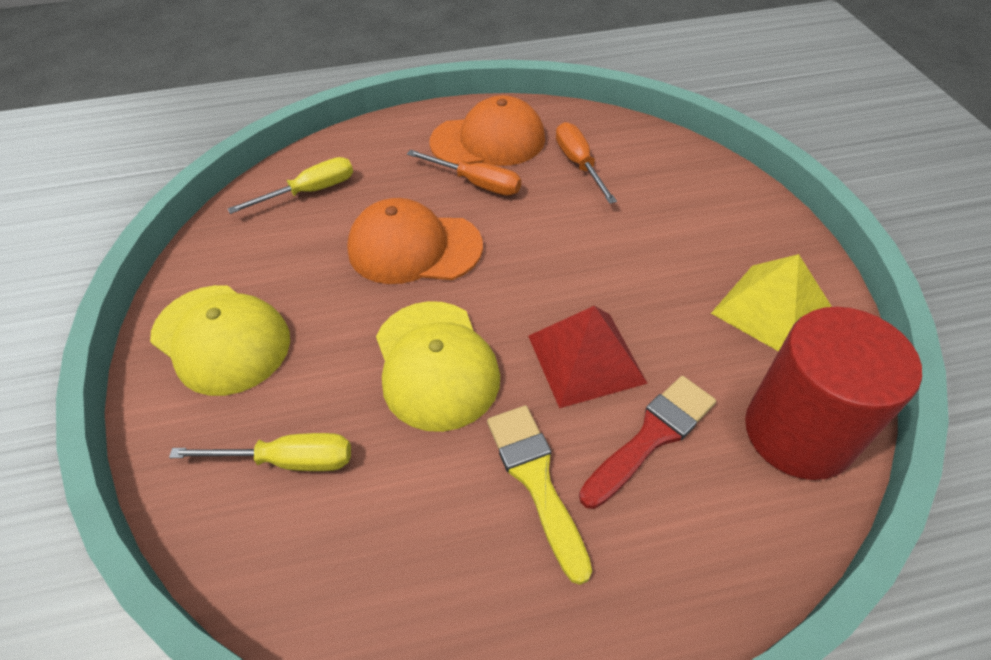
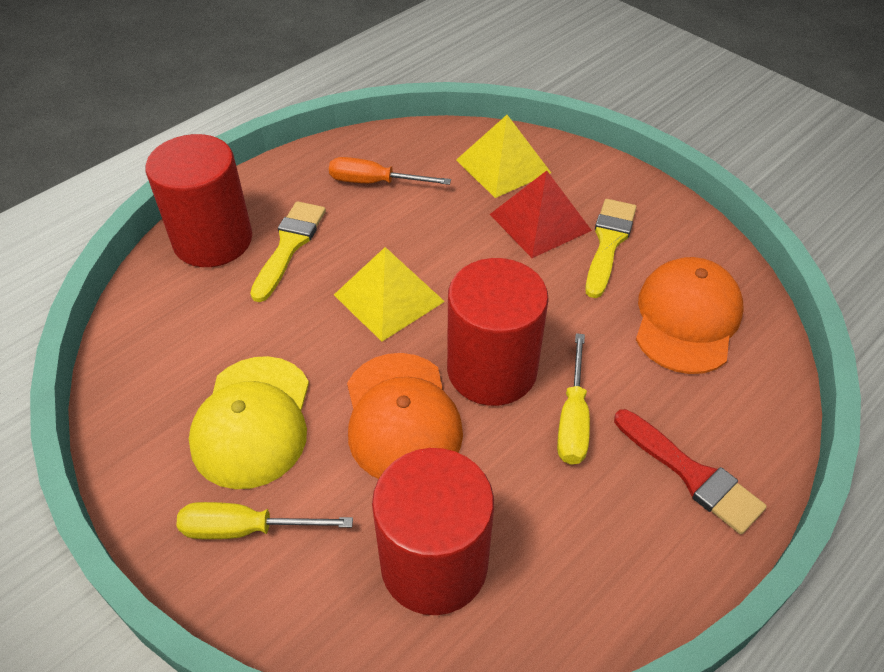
orange screwdriver: [407,150,521,196] [556,122,617,204] = 2 -> [329,157,451,185] = 1
red cylinder: [745,307,922,480] = 1 -> [146,134,252,267] [372,448,494,615] [447,258,549,406] = 3
yellow brush: [487,405,592,585] = 1 -> [250,201,326,302] [585,199,636,298] = 2
yellow cap: [150,285,290,396] [376,301,500,432] = 2 -> [189,356,309,489] = 1
yellow pyramid: [711,254,831,352] = 1 -> [334,247,445,341] [456,115,551,198] = 2

